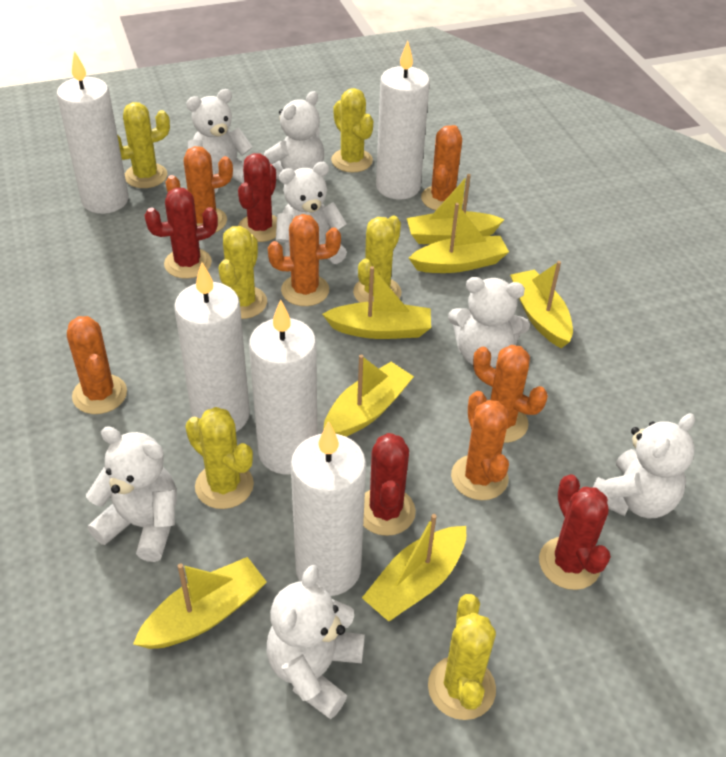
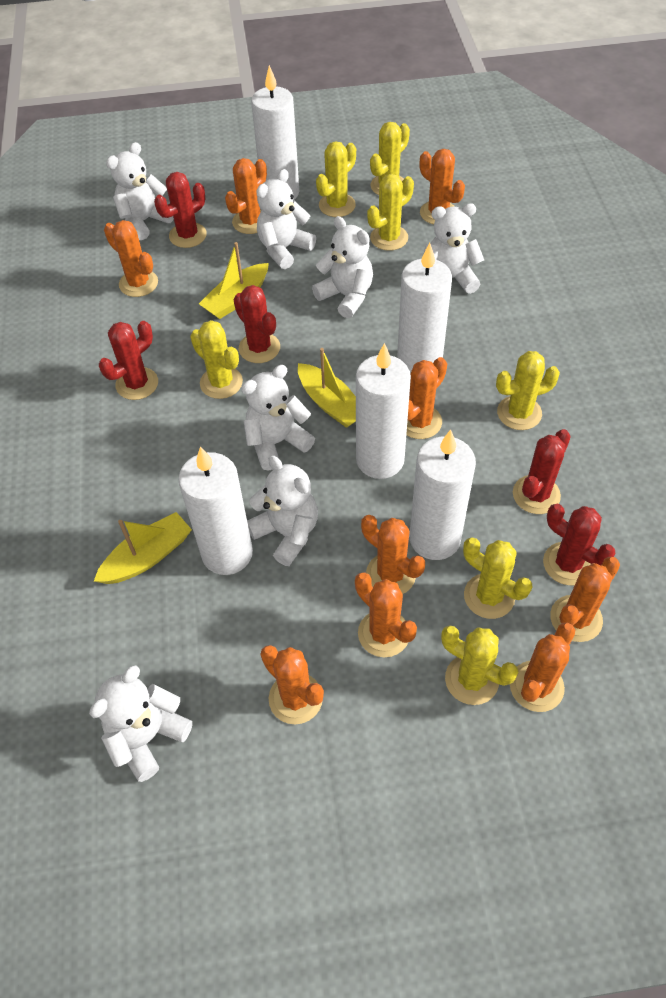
orange cactus: [67,316,127,414] [165,146,233,233] [268,214,341,306] [421,125,464,210] [451,391,509,500] [473,345,548,443] = 6 -> [104,220,158,297] [225,158,267,234] [260,645,324,724] [355,572,417,657] [361,515,425,594] [406,357,447,439] [420,149,465,224] [510,623,575,712] [550,557,620,642] = 9
red cactus: [144,188,218,279] [238,153,277,242] [363,433,416,536] [539,474,611,590] = 4 -> [99,321,158,400] [154,172,207,248] [234,285,280,363] [513,429,571,514] [543,504,616,585] = 5
yellow boat: [133,557,267,649] [322,266,431,339] [324,354,414,437] [362,514,466,622] [407,174,505,244] [409,203,509,273] [510,261,573,348] = 7 -> [94,512,192,584] [199,242,269,319] [298,348,356,428] = 3
yellow cactus: [117,102,170,188] [185,407,254,509] [219,226,267,319] [331,88,373,173] [353,216,401,303] [428,594,496,720] = 6 -> [190,320,243,399] [316,141,356,217] [367,174,414,251] [370,122,410,195] [441,625,518,705] [463,538,532,619] [496,351,560,430] = 7

